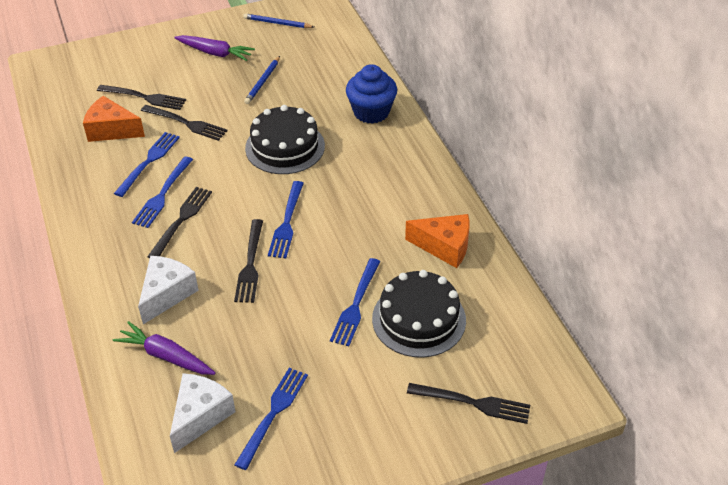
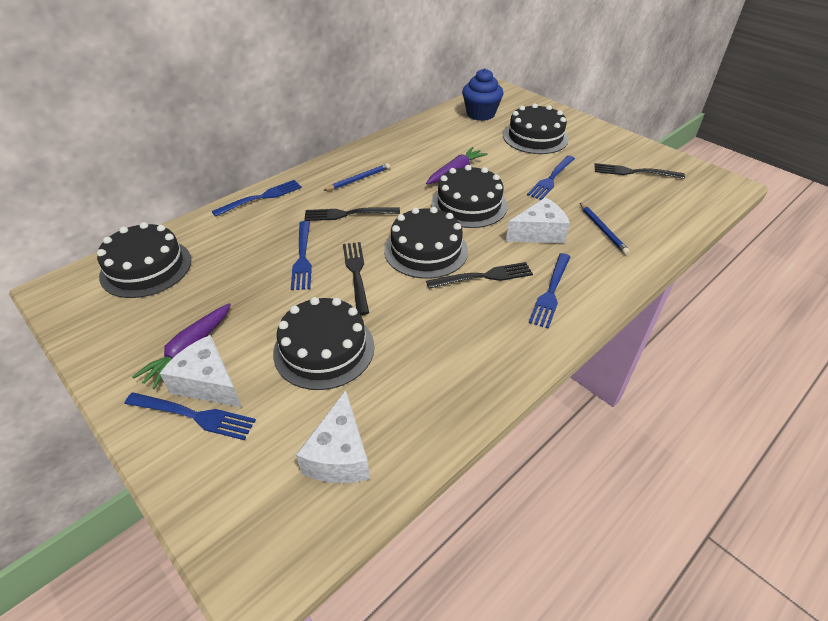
black cake: [245,105,325,174] [372,270,466,358] = 2 -> [97,222,191,298] [273,297,374,390] [384,207,468,279] [431,165,507,228] [503,103,569,154] = 5
black fork: [97,85,186,110] [141,105,228,141] [147,187,212,258] [234,219,263,303] [407,383,530,424] = 5 -> [304,207,400,221] [343,242,369,315] [426,262,533,289] [594,163,685,179] = 4
orange cheese: [83,96,145,142] [405,214,470,268] = 2 -> none = 0
white cheese: [138,256,199,324] [170,373,236,453] = 2 -> [160,335,242,408] [296,390,370,483] [506,197,570,243] = 3

